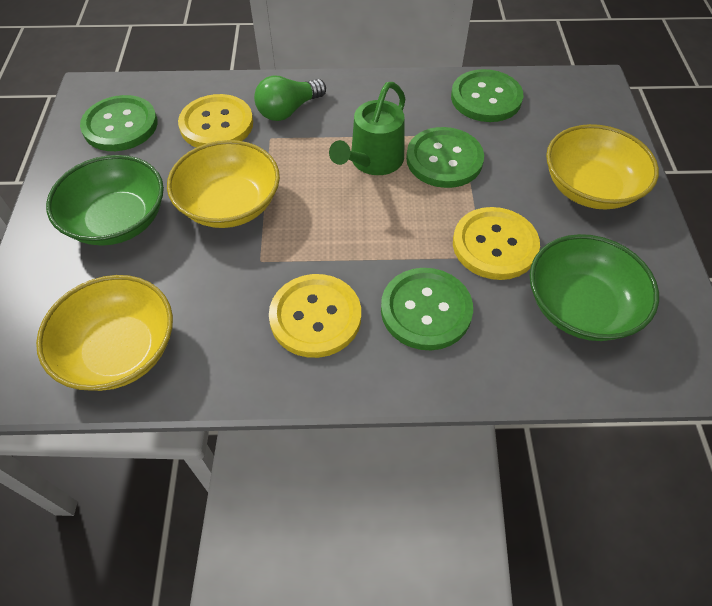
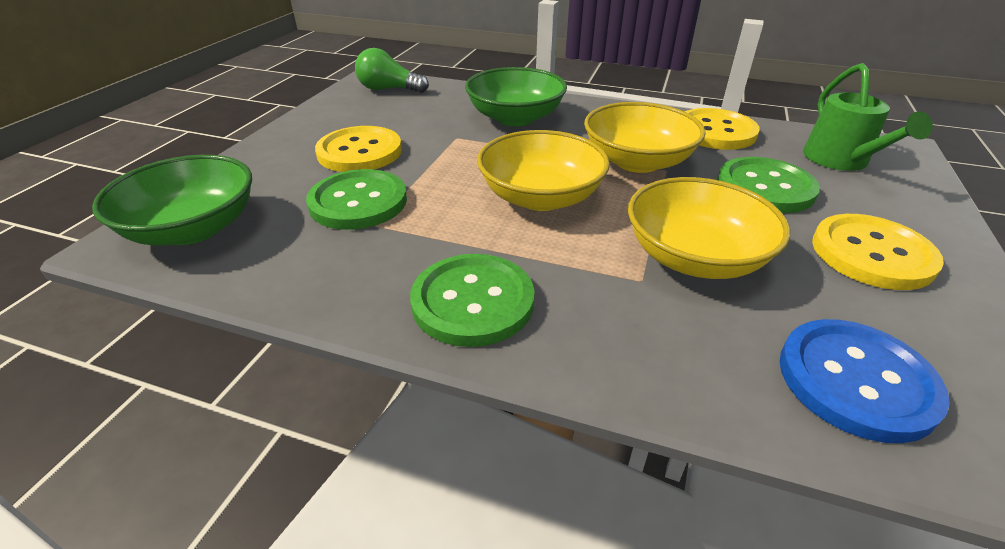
blue button: none = 0 -> [779,319,950,443] = 1
green button: [80,95,158,151] [381,268,473,350] [406,127,484,188] [451,69,523,122] = 4 -> [306,169,407,230] [410,254,534,347] [717,157,820,213] = 3

